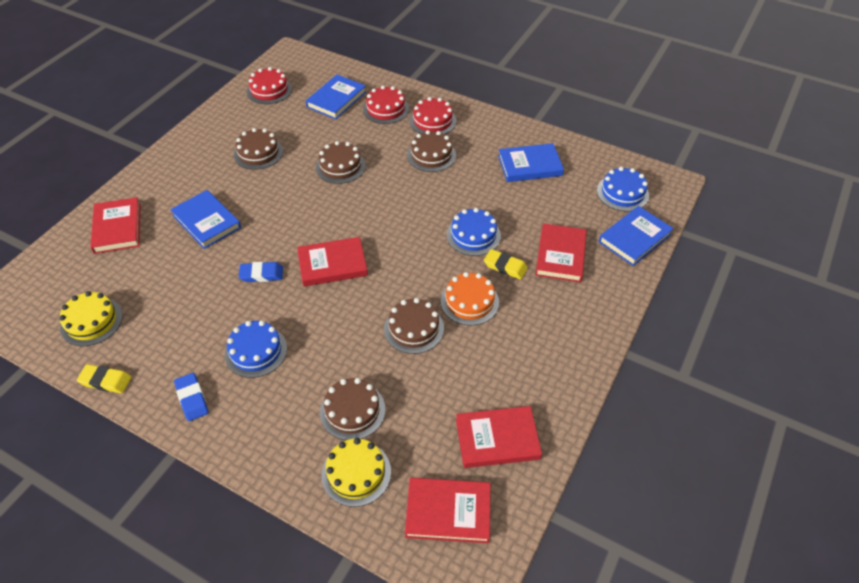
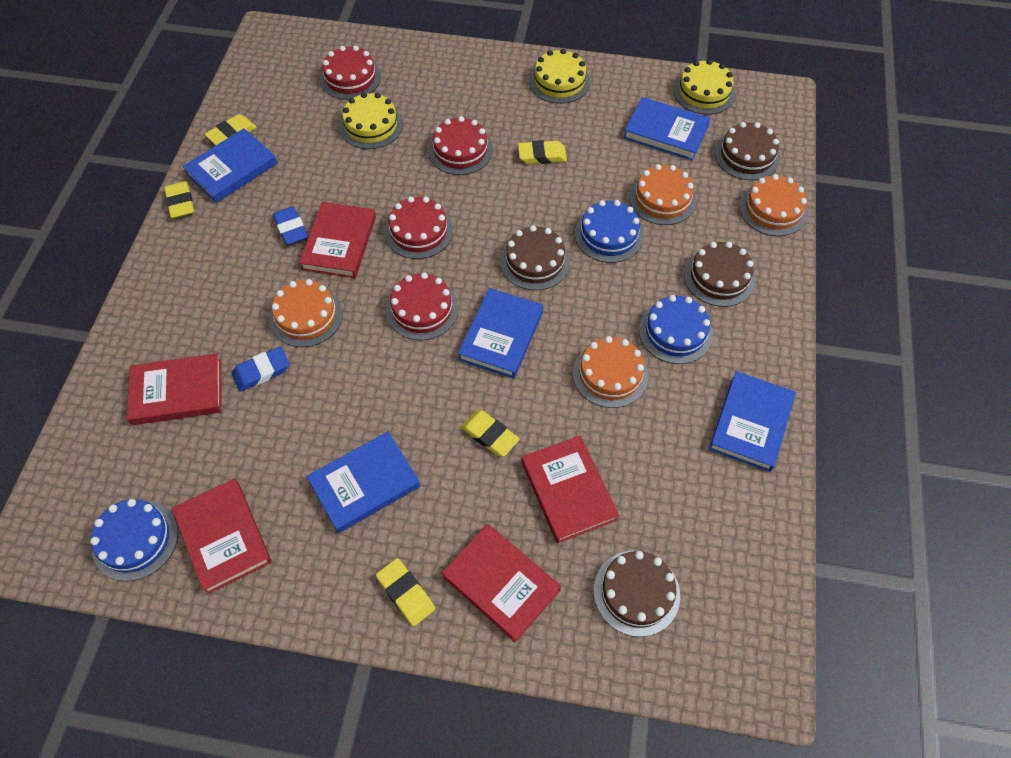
blue book: [170,190,241,249] [306,75,366,119] [498,143,564,182] [599,206,674,266] = 4 -> [182,128,277,203] [306,431,420,533] [458,288,543,379] [624,97,711,160] [709,371,796,472] = 5
brown cake: [234,128,283,170] [316,141,366,184] [320,378,386,440] [384,298,444,354] [407,130,456,172] = 5 -> [500,225,570,290] [594,551,680,637] [684,241,756,307] [715,122,780,180] = 4
orange cake: [441,272,499,326] = 1 -> [269,279,343,347] [573,336,649,408] [629,164,696,225] [739,174,808,236] = 4
red cake: [247,67,292,104] [363,86,409,124] [410,97,456,134] = 3 -> [320,46,381,100] [385,196,453,259] [386,272,459,340] [428,116,493,175] = 4
yellow cake: [59,291,123,346] [321,438,391,507] = 2 -> [339,92,403,149] [529,49,590,104] [673,59,735,115] = 3
yellow eraser: [77,364,131,393] [484,249,528,280] = 2 -> [164,181,194,218] [205,114,257,145] [376,558,435,626] [461,410,520,457] [518,140,567,164] = 5

